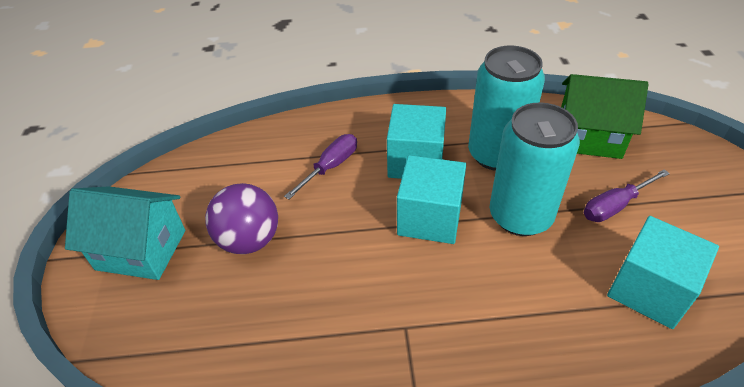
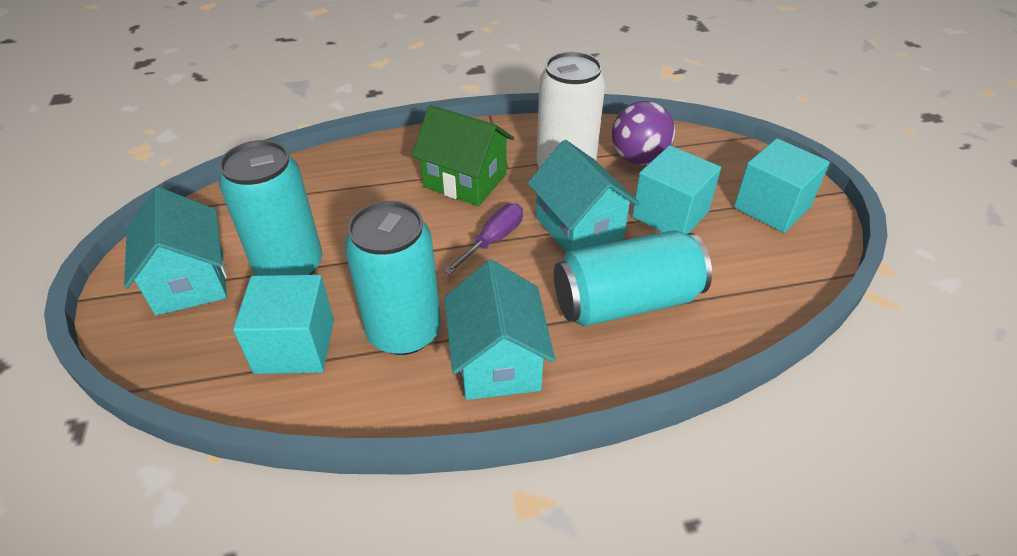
purple screwdriver: [284,134,357,199] [584,169,670,222] = 2 -> [443,204,523,275] = 1
turquoise can: [468,45,545,171] [490,103,580,236] = 2 -> [219,140,322,276] [344,201,441,355] [554,230,712,327] = 3
turquoise house: [65,186,185,280] = 1 -> [124,187,227,316] [444,260,555,400] [528,140,640,253] = 3
white can: none = 0 -> [537,52,606,168] = 1

